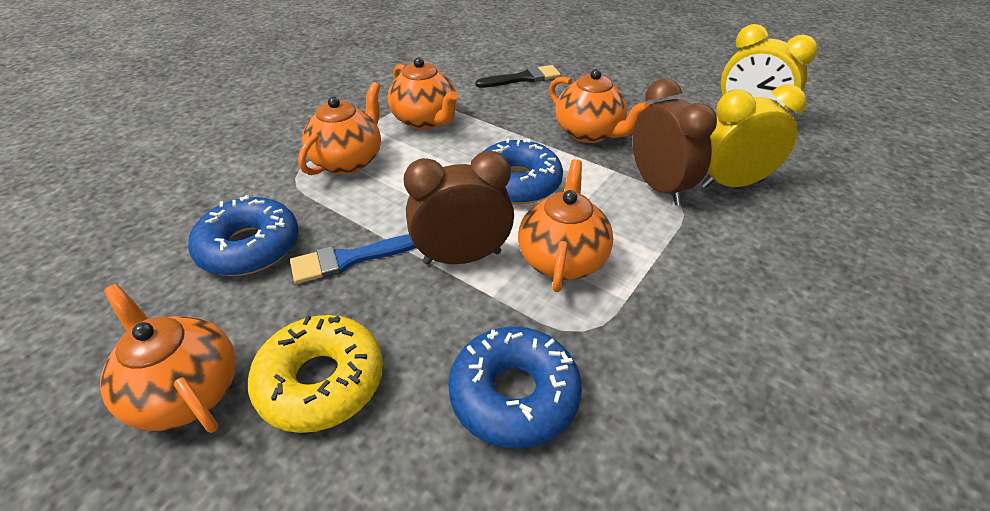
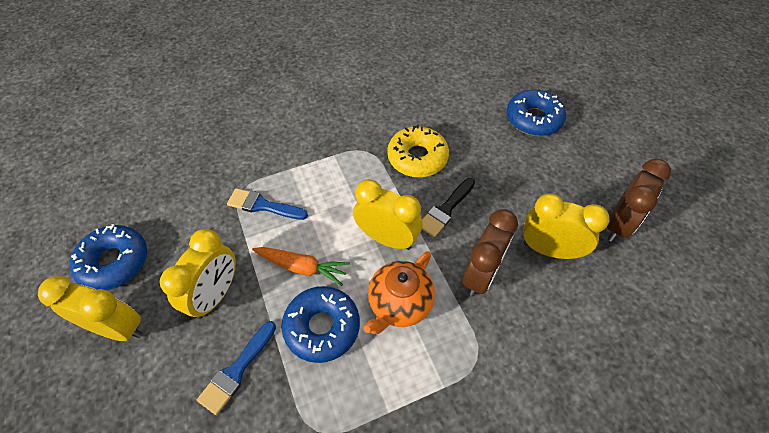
blue brush: [290,234,416,284] = 1 -> [197,321,276,415] [227,188,308,220] = 2
orange carrot: none = 0 -> [252,247,350,286] = 1
orange teapot: [100,284,236,433] [298,82,381,175] [388,57,458,130] [518,159,613,292] [549,69,649,143] = 5 -> [363,251,435,334] = 1
yellow clock: [701,84,807,188] [721,24,818,111] = 2 -> [38,276,143,341] [160,229,236,319] [353,179,423,250] [523,194,609,259] = 4

